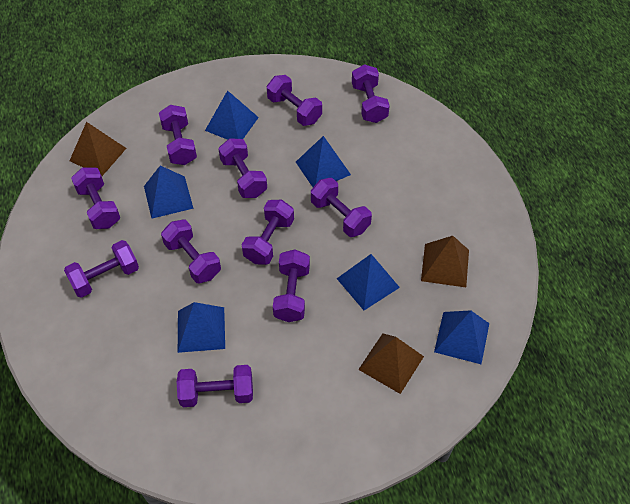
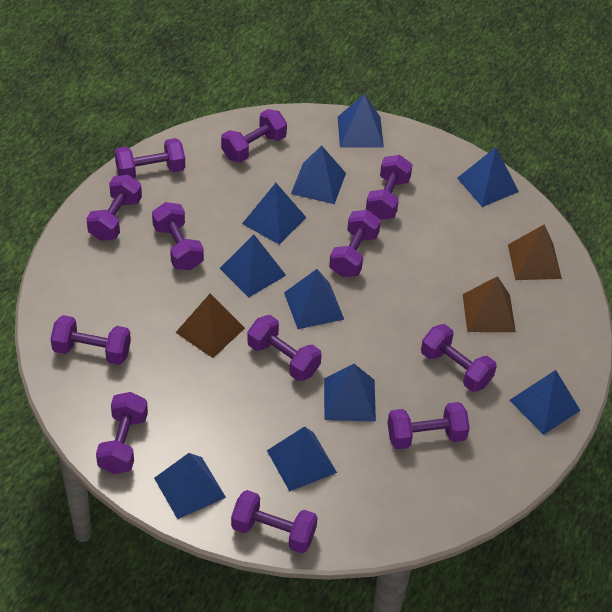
blue pyramid: [144,165,194,219] [178,302,225,353] [205,90,259,140] [296,136,351,187] [337,254,400,310] [434,310,489,364] = 6 -> [154,453,226,519] [220,234,286,298] [242,183,306,245] [267,426,337,492] [284,269,344,329] [291,145,346,204] [324,364,376,422] [338,94,384,148] [457,147,519,207] [509,370,581,435] = 10
purple dumbbell: [64,240,139,298] [71,168,120,229] [159,105,197,165] [161,220,221,283] [177,365,253,407] [218,138,267,198] [242,200,294,265] [267,75,322,126] [273,249,310,322] [311,178,372,237] [352,64,390,123] = 11 -> [51,315,131,365] [86,175,142,241] [96,392,148,474] [115,138,185,178] [152,202,204,270] [221,109,287,163] [231,490,318,553] [247,315,322,381] [329,210,381,277] [366,155,412,220] [387,402,470,450] [421,324,497,392] = 12

